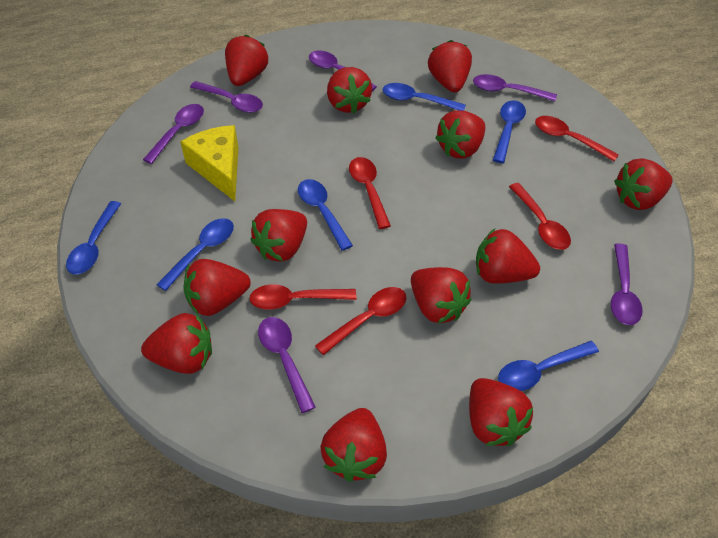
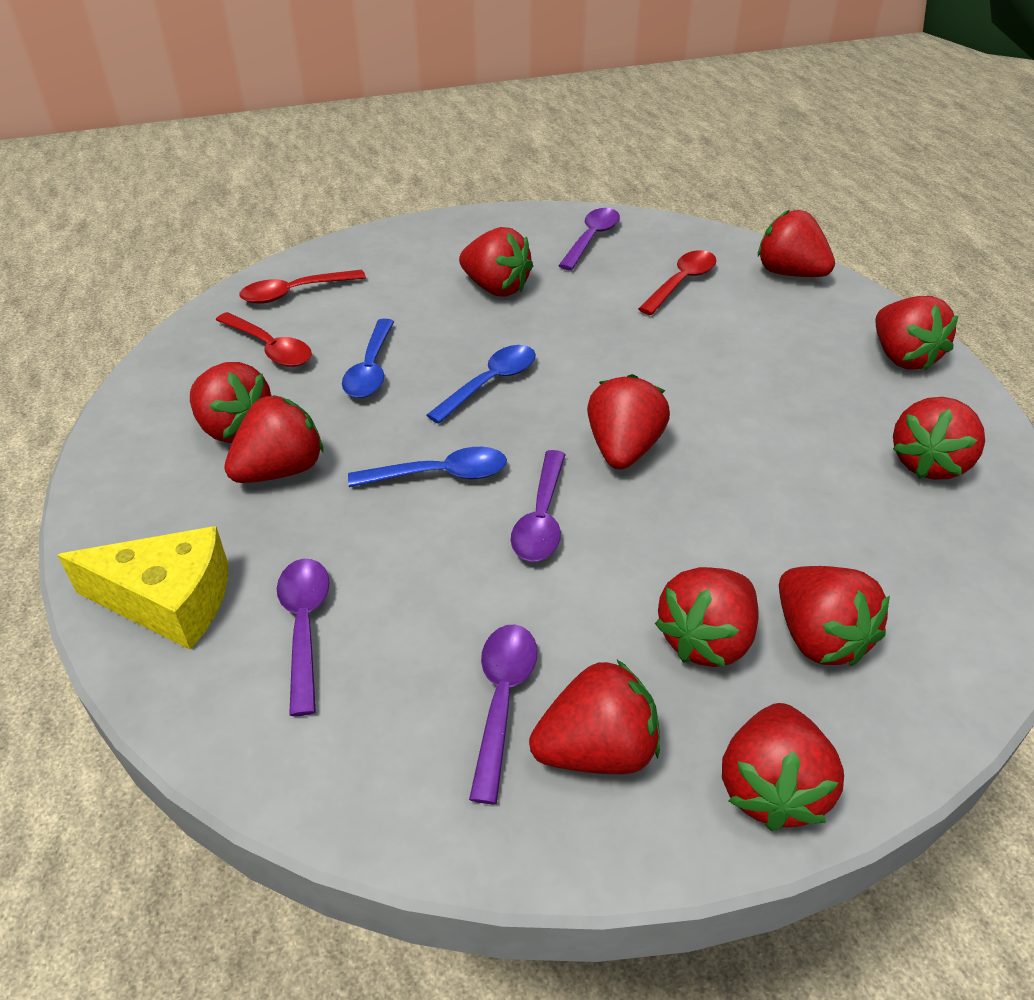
blue spoon: [66,201,121,274] [156,218,234,291] [298,179,353,251] [383,83,466,111] [493,100,526,163] [498,341,599,391] = 6 -> [342,319,394,398] [348,447,507,487] [426,345,536,424] = 3
purple spoon: [143,104,204,164] [190,81,263,113] [258,317,316,413] [309,50,377,91] [473,74,557,101] [611,243,643,325] = 6 -> [277,559,330,716] [469,625,537,804] [511,450,566,561] [558,208,620,270] = 4
red spoon: [249,284,356,310] [315,287,406,355] [349,157,391,229] [509,183,571,250] [535,116,619,161] = 5 -> [216,312,312,367] [239,269,366,304] [638,250,716,315] = 3
red strawberry: [141,313,212,374] [184,259,251,316] [225,35,268,86] [250,209,307,262] [320,408,387,482] [327,67,372,114] [411,267,471,323] [428,40,472,92] [435,110,485,159] [469,378,533,446] [476,229,540,284] [614,158,673,210] = 12 -> [190,362,271,443] [224,395,323,483] [459,227,533,297] [529,660,660,774] [587,374,670,470] [655,567,759,667] [722,703,844,831] [758,210,835,277] [779,566,890,666] [875,296,958,371] [893,397,985,480] = 11

